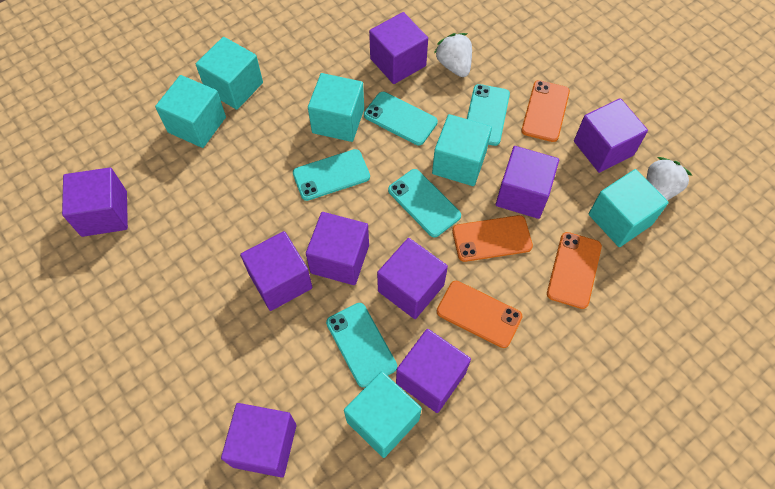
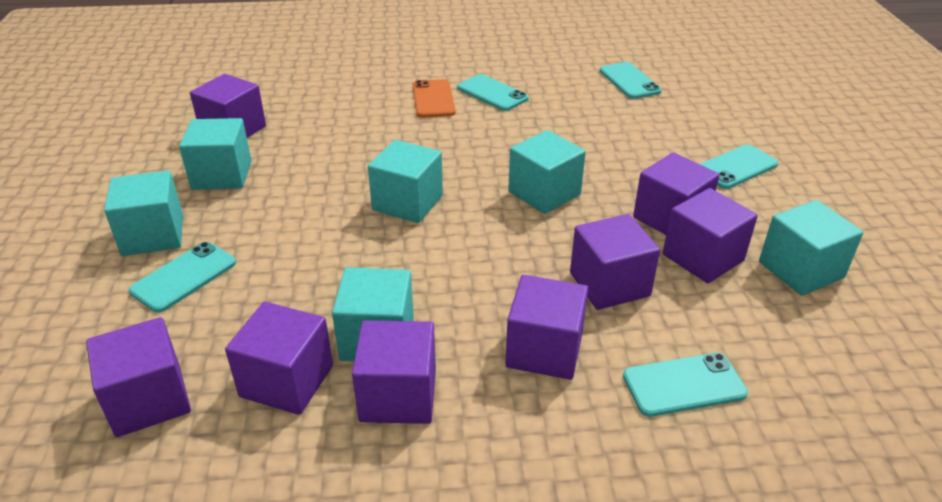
orange phone: [437,281,523,348] [452,215,533,262] [521,80,570,142] [547,232,602,309] = 4 -> [413,79,456,118] = 1
purple cube: [62,167,128,237] [221,403,297,478] [240,231,313,311] [306,212,369,285] [369,12,428,84] [377,238,448,319] [396,329,471,413] [496,146,559,219] [574,98,648,173] = 9 -> [86,317,191,437] [190,74,266,138] [225,301,333,415] [352,320,436,424] [505,275,588,380] [570,214,660,310] [633,152,720,235] [663,188,758,283] = 8
white strawberry: [434,33,472,77] [646,157,692,200] = 2 -> none = 0

